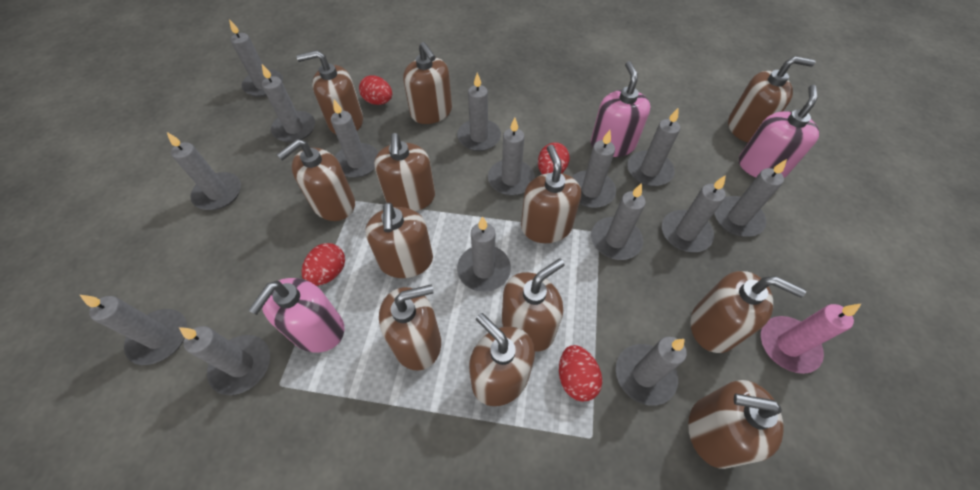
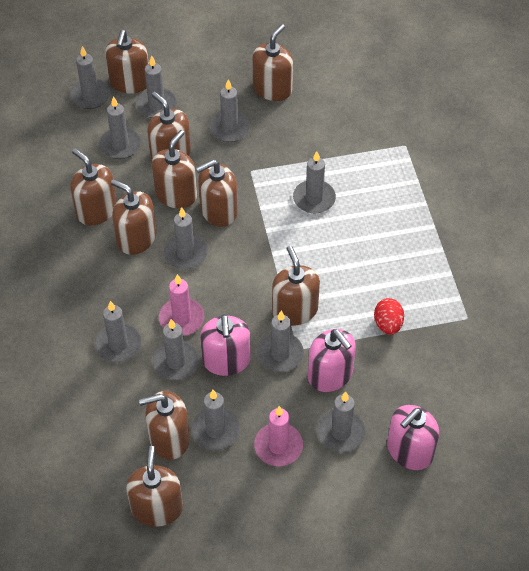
brown soap dispenser: [277,139,355,221] [297,50,363,134] [365,202,433,278] [374,133,435,211] [379,285,441,371] [403,42,452,124] [469,313,535,406] [502,259,565,352] [521,145,581,243] [688,380,783,469] [691,271,806,353] [728,56,815,142] = 12 -> [70,148,117,225] [105,30,149,94] [111,179,156,255] [126,446,183,527] [139,391,190,460] [147,92,191,161] [152,130,197,208] [196,160,238,227] [252,24,293,101] [272,246,320,326] = 10
grey candle: [80,295,187,365] [167,132,241,210] [179,326,270,395] [229,19,283,97] [262,64,315,143] [331,100,379,178] [457,73,501,151] [457,216,511,292] [488,118,535,196] [572,130,616,208] [591,183,646,260] [616,337,687,406] [627,107,680,186] [662,175,726,252] [714,159,787,237] = 15 -> [70,46,110,109] [95,301,141,362] [100,96,141,159] [136,55,177,118] [153,319,199,380] [164,207,208,269] [191,390,240,450] [209,80,250,142] [257,311,304,372] [293,151,336,213] [317,392,366,452] = 11
pink candle: [761,304,861,374] = 1 -> [159,274,204,336] [254,406,303,466] = 2
red egg: [302,243,345,286] [359,75,392,105] [538,142,569,175] [559,345,602,402] = 4 -> [374,298,404,335] = 1

